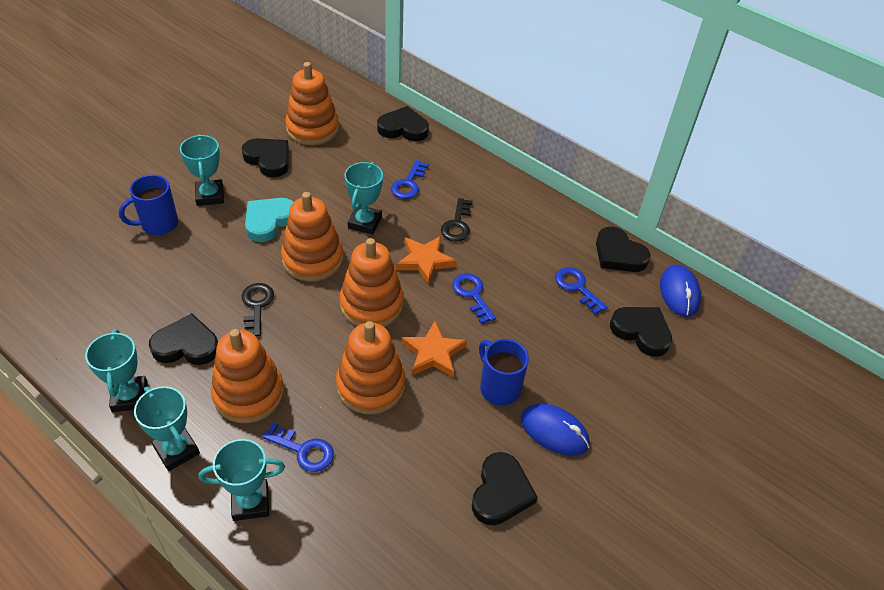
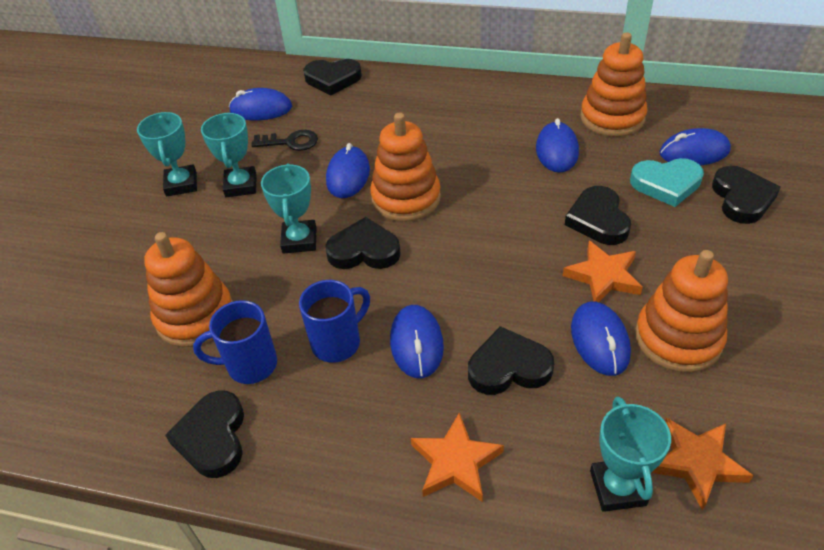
black key: [242,283,274,336] [441,198,473,241] = 2 -> [251,130,318,151] = 1
blue key: [262,422,334,472] [391,160,429,199] [452,273,496,324] [555,267,608,315] = 4 -> none = 0
blue mouse: [521,404,590,456] [660,264,701,317] = 2 -> [229,88,292,120] [326,143,370,198] [390,305,444,378] [536,118,579,173] [571,302,631,376] [659,128,731,166] = 6
orange stacking toy: [211,329,284,423] [281,192,343,282] [285,62,339,145] [336,321,406,415] [340,238,404,327] = 5 -> [144,232,233,347] [370,113,441,222] [580,32,648,137] [635,250,728,373] = 4
orange star: [396,236,456,285] [402,321,467,377] = 2 -> [411,412,504,502] [563,241,643,302] [651,418,754,511] = 3
turquoise trophy: [85,329,148,412] [134,386,200,471] [180,134,224,206] [199,439,285,521] [344,162,383,235] = 5 -> [137,112,197,196] [201,113,257,197] [261,163,316,254] [590,397,671,512] = 4

